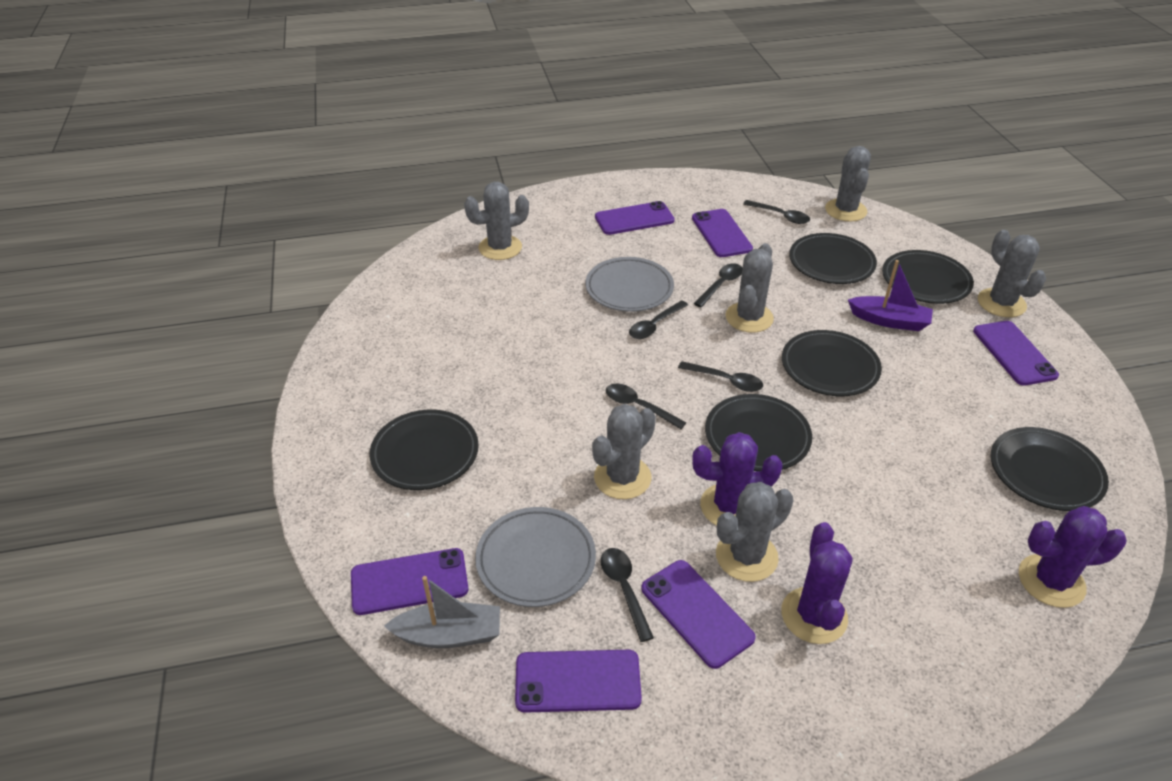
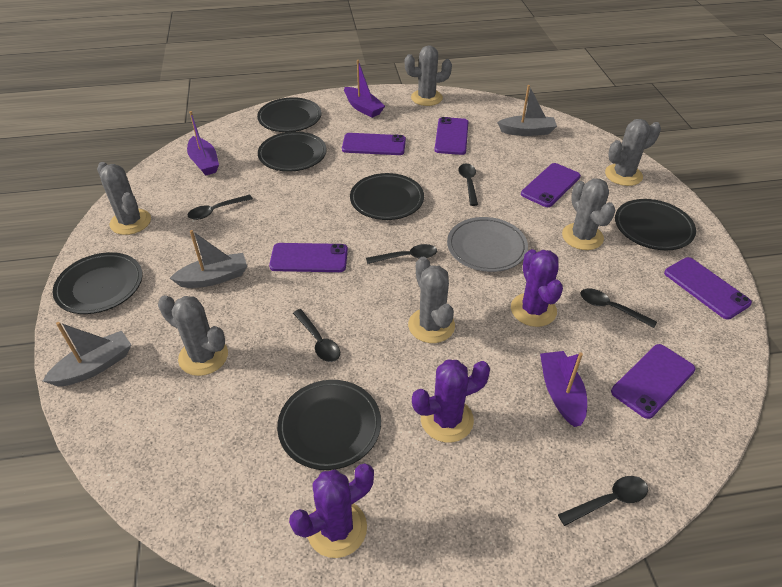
grey boat: [384,576,500,648] = 1 -> [43,322,131,387] [170,230,247,288] [497,85,557,136] = 3
grey plate: [475,507,596,607] [585,257,674,312] = 2 -> [447,217,528,272] = 1
purple boat: [848,260,933,331] = 1 -> [187,111,219,176] [344,60,385,118] [540,351,587,427] = 3

